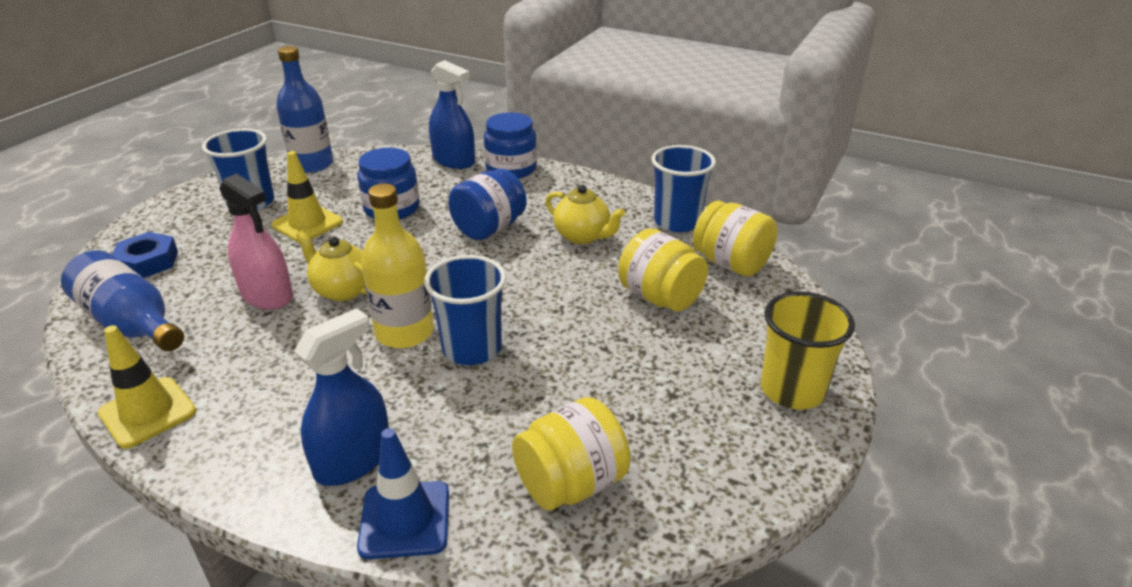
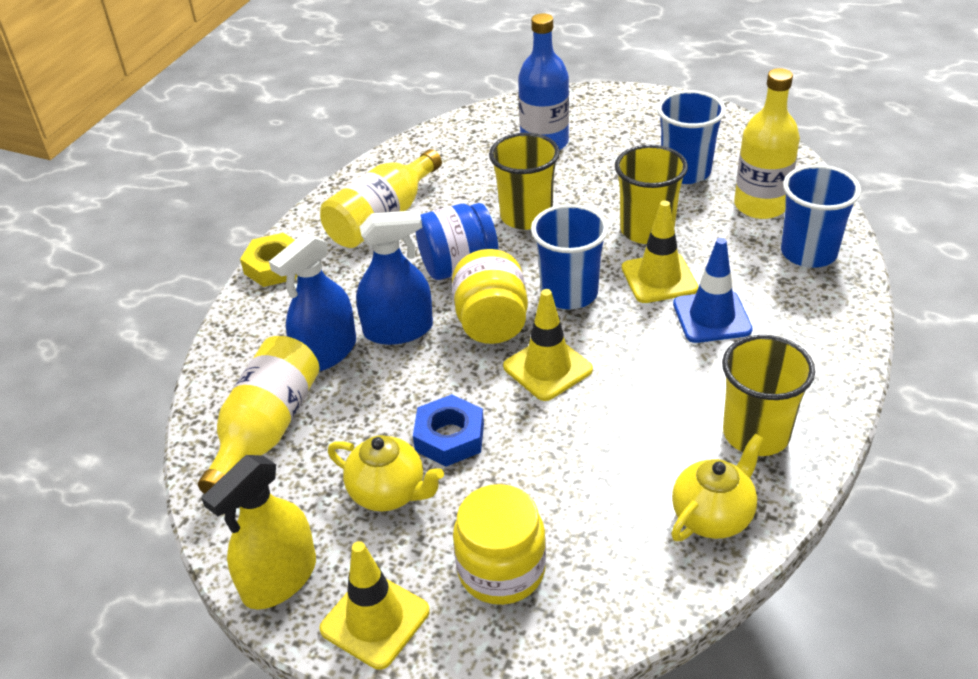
blue bottle: [61,250,184,351] [276,46,333,173] = 2 -> [518,13,569,150] = 1
blue jar: [357,148,420,220] [448,169,527,240] [484,112,537,179] = 3 -> [416,203,498,280] = 1
pink spray bottle: [219,174,293,310] = 1 -> none = 0
yellow bottle: [361,183,434,348] = 1 -> [198,336,319,494] [320,149,442,248] [734,68,800,219] = 3
yellow cup: [761,291,855,410] = 1 -> [489,133,560,230] [615,145,688,244] [722,335,815,456] = 3
yellow jar: [512,397,631,510] [618,228,708,311] [693,200,778,277] = 3 -> [452,249,528,344] [453,484,546,605] = 2
yellow nut: none = 0 -> [240,233,297,287] = 1
yellow spray bottle: none = 0 -> [202,455,316,610] = 1
yellow traffic cone: [98,325,196,449] [272,151,343,242] = 2 -> [319,541,430,670] [503,289,593,401] [622,200,698,303] = 3

